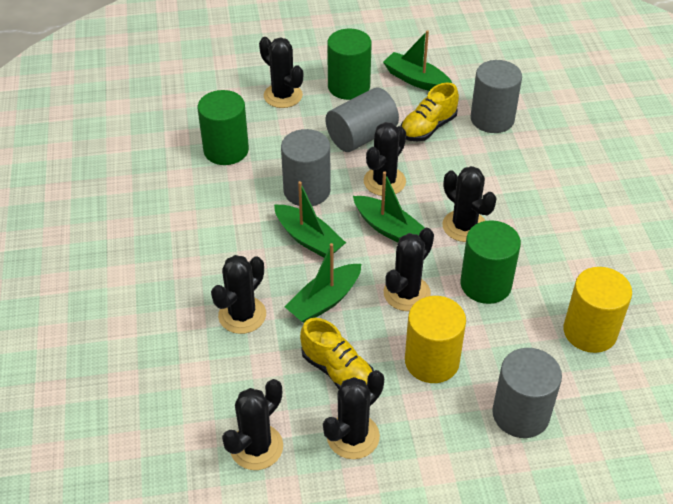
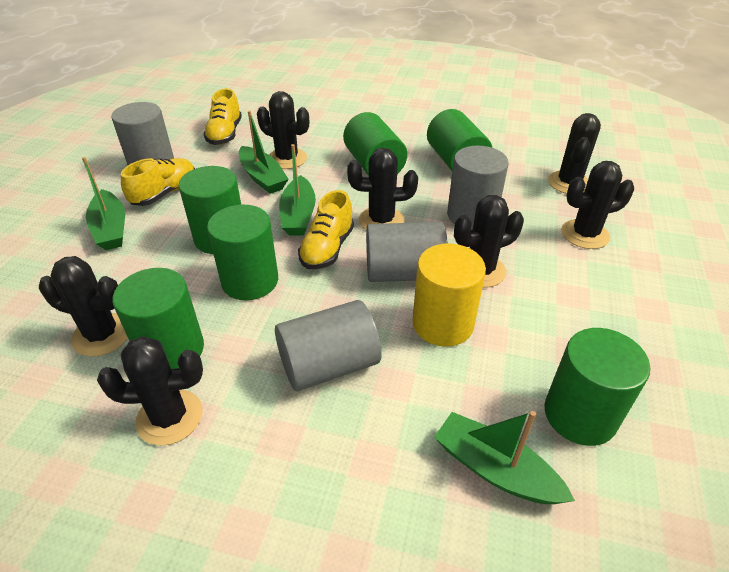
green cylinder: [198,90,249,165] [327,29,372,100] [460,220,521,304] = 3 -> [112,268,204,369] [179,166,241,254] [207,205,278,300] [343,112,407,176] [427,109,492,171] [545,328,651,446] = 6
yellow cylinder: [405,296,466,383] [563,267,632,353] = 2 -> [413,244,486,347] = 1
yellow shoe: [300,318,374,389] [401,83,459,141] = 2 -> [121,158,195,206] [204,88,242,145] [298,190,354,269] = 3

